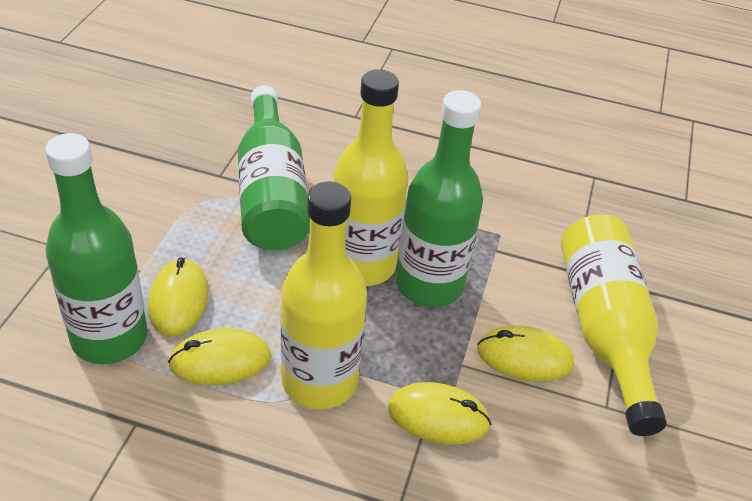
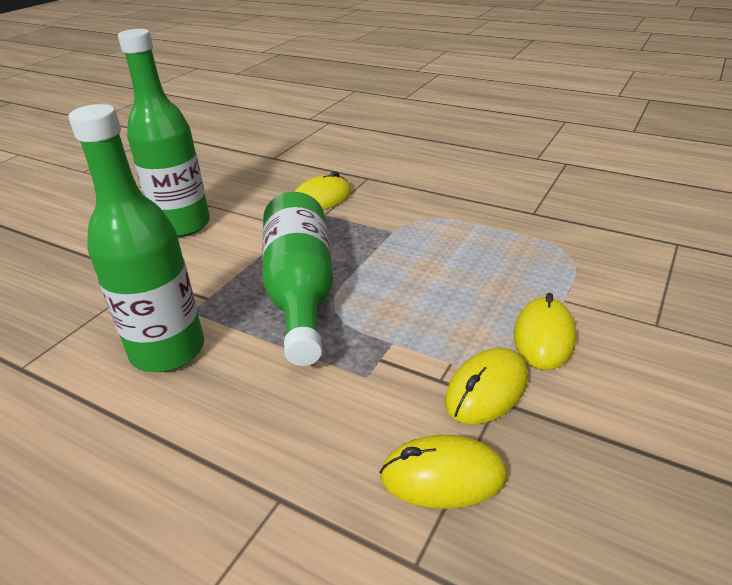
yellow bottle: [281,181,367,409] [333,69,408,286] [561,215,667,436] = 3 -> none = 0

